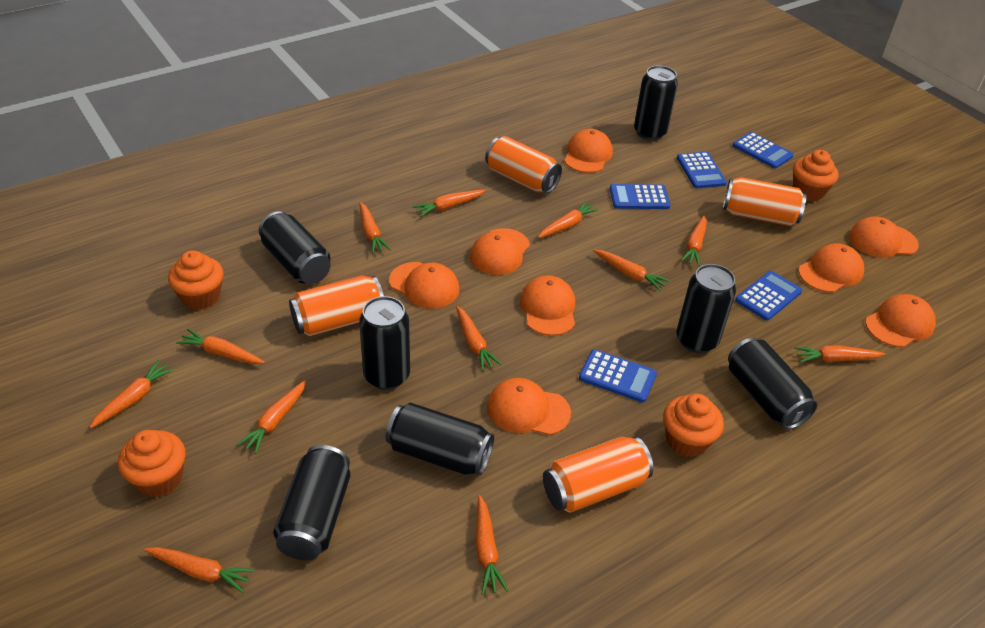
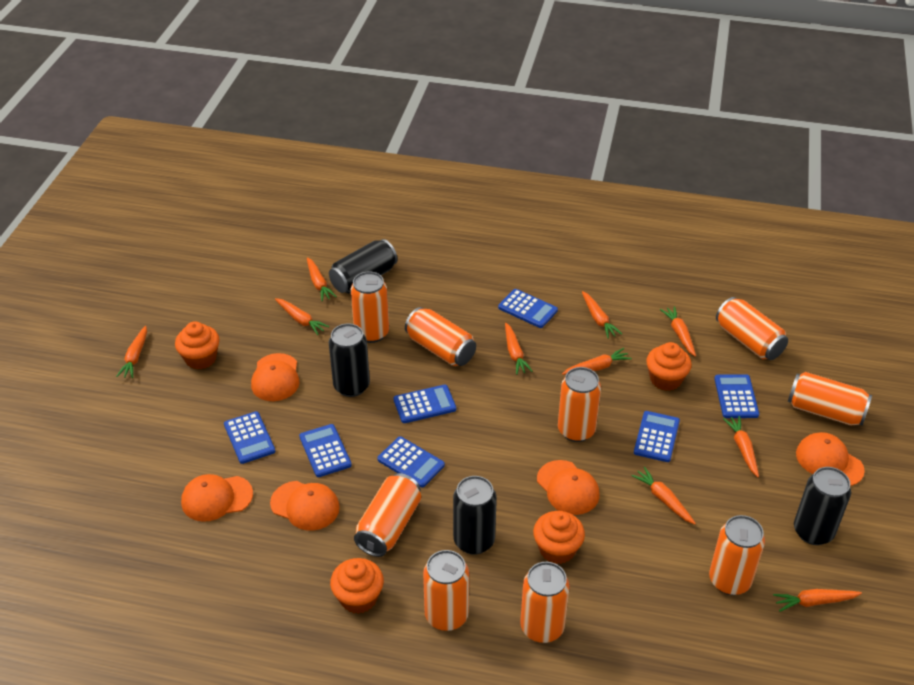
black can: [259,211,331,284] [273,445,350,560] [359,296,410,390] [386,403,494,476] [634,65,678,141] [676,264,736,353] [728,338,817,430] = 7 -> [329,239,398,293] [329,323,370,397] [453,476,497,555] [794,467,851,545] = 4
blue calculator: [579,349,657,403] [610,184,671,209] [677,152,727,188] [733,132,794,169] [735,271,802,321] = 5 -> [224,411,275,464] [299,424,352,477] [377,436,445,488] [393,385,456,423] [498,289,558,328] [634,411,680,462] [714,374,759,418] = 7
orange can: [289,276,384,336] [485,136,562,194] [543,436,653,513] [723,177,807,226] = 4 -> [351,271,389,343] [354,473,421,557] [405,307,476,366] [423,550,469,631] [520,562,570,643] [558,367,601,442] [709,515,765,595] [716,297,788,360] [788,372,872,426] = 9
orange cap: [389,262,459,309] [470,228,530,275] [487,378,571,435] [520,275,575,336] [564,129,613,173] [798,243,864,292] [849,216,919,258] [865,294,936,347] = 8 -> [181,474,253,522] [251,353,299,401] [270,481,340,531] [537,460,599,515] [796,432,865,486] = 5
orange carrot: [89,360,174,428] [144,547,255,593] [176,329,265,364] [236,380,306,454] [360,202,391,254] [413,190,485,217] [456,306,502,371] [475,495,508,595] [538,201,599,238] [593,250,670,291] [681,215,707,266] [794,345,885,363] = 12 -> [116,326,147,378] [275,298,329,335] [307,257,337,301] [505,323,533,375] [562,348,632,375] [582,291,622,339] [631,467,696,524] [660,306,696,357] [723,416,759,477] [773,589,862,612] = 10

